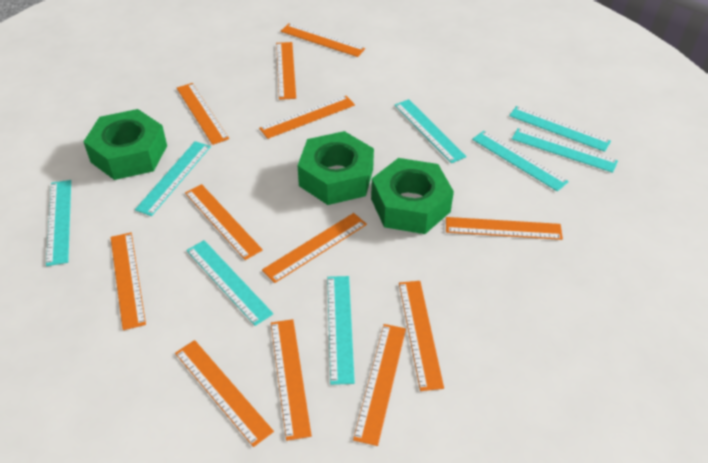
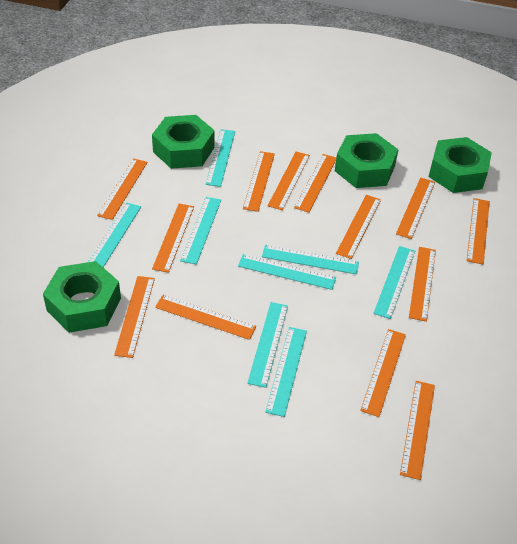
green nut: [83,109,167,180] [297,131,374,205] [371,158,454,234] = 3 -> [43,261,121,333] [152,115,215,169] [335,133,399,188] [428,137,492,193] = 4
orange ruler: [110,233,146,330] [175,340,274,447] [177,83,229,145] [185,184,263,260] [259,96,355,139] [262,213,367,283] [271,319,312,441] [276,42,296,100] [281,24,365,57] [353,324,406,446] [399,281,444,391] [446,217,563,240] = 12 -> [97,158,148,220] [114,276,155,358] [152,204,194,273] [155,295,256,340] [243,151,275,212] [268,152,310,210] [294,154,336,213] [336,195,381,259] [360,329,406,417] [396,178,435,239] [400,381,435,480] [409,247,436,322] [467,198,490,265] = 13

